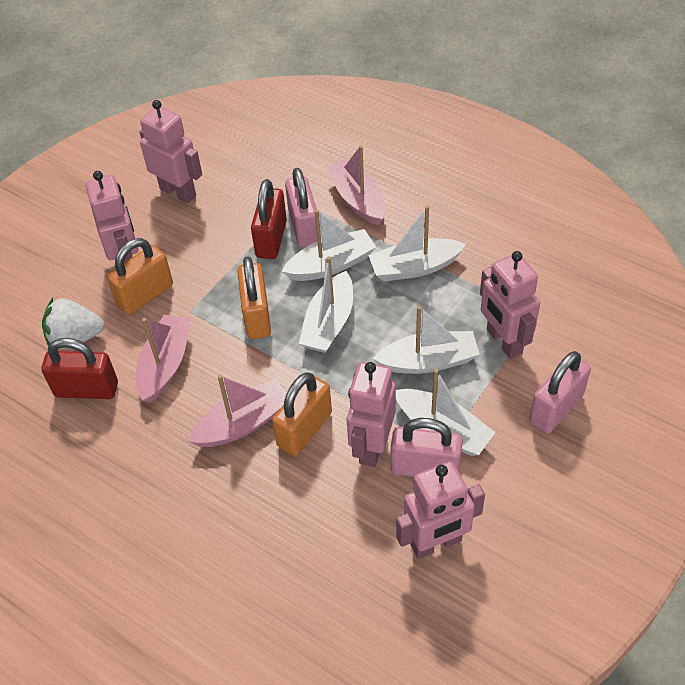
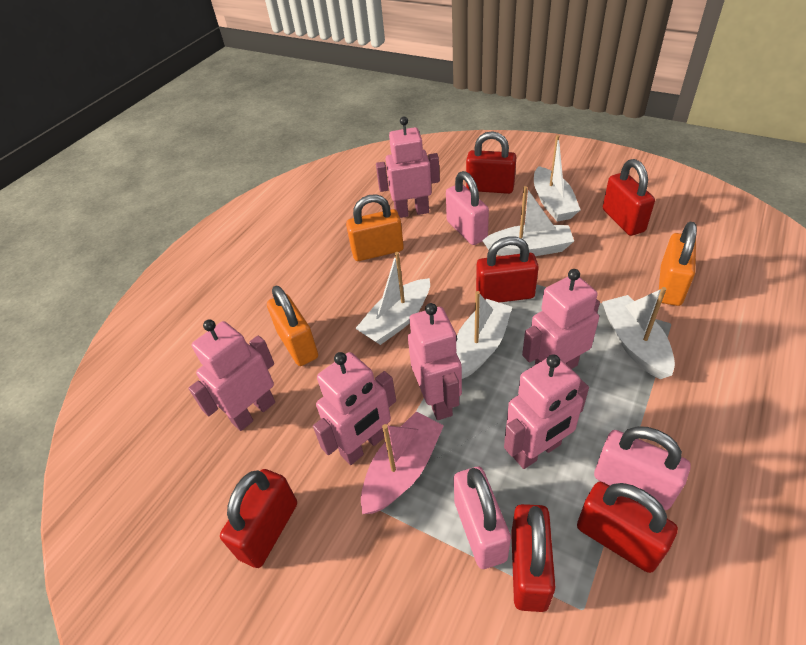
pink boat: [136,315,191,403] [188,375,286,447] [326,145,385,226] = 3 -> [361,412,444,514] = 1
pink robot: [85,171,138,263] [139,100,202,203] [347,362,396,467] [396,461,485,559] [480,251,540,359] = 5 -> [189,319,275,431] [313,352,396,465] [376,117,440,218] [408,303,462,420] [504,354,589,469] [522,269,600,369] = 6
red padlock: [42,338,118,399] [251,179,287,259] = 2 -> [220,469,297,568] [466,131,516,194] [476,236,539,303] [511,504,555,612] [577,482,678,573] [603,159,655,236] = 6
white strawberry: [42,298,104,349] = 1 -> none = 0

